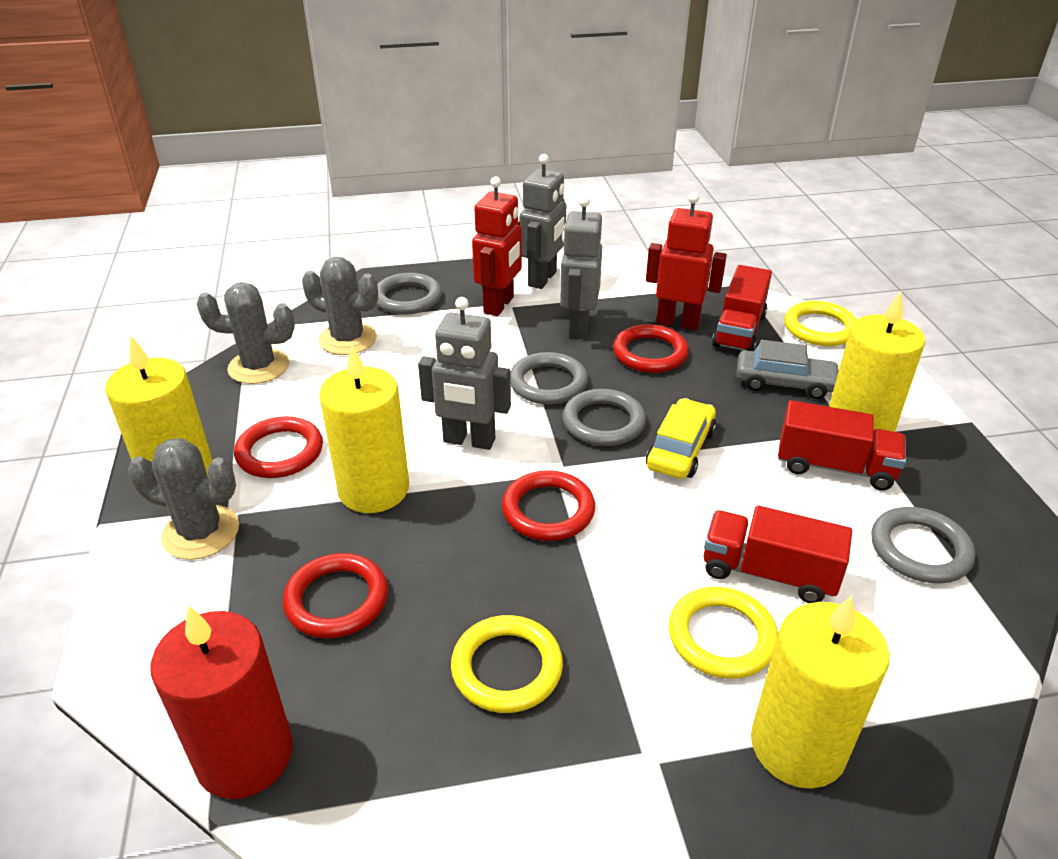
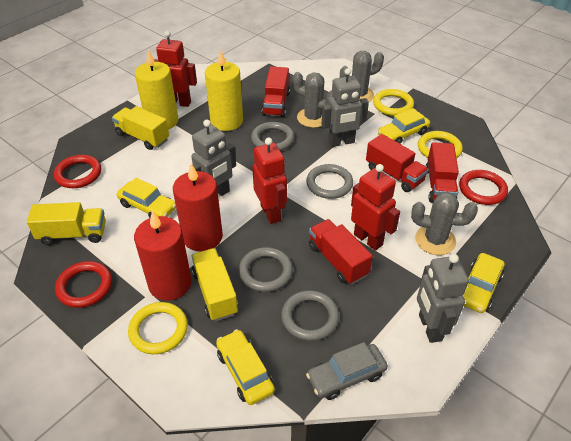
red candle: [151,605,293,799] = 1 -> [134,211,192,301] [173,164,223,252] = 2
red ring: [234,416,323,478] [282,553,388,639] [502,470,595,541] [613,324,689,373] = 4 -> [54,155,101,188] [55,261,112,308] [459,170,508,205] = 3
red robot: [472,177,522,316] [646,192,727,330] = 2 -> [154,31,197,107] [252,138,287,224] [351,164,400,251] = 3
red truck: [703,505,852,603] [712,265,772,351] [778,400,906,491] = 3 -> [262,66,290,117] [309,219,373,284] [366,134,429,192] [426,142,459,203] = 4
yellow candle: [105,335,212,478] [319,345,409,513] [751,595,890,789] [829,291,925,432] = 4 -> [135,50,178,130] [205,50,243,131] = 2
yellow car: [646,398,716,479] = 1 -> [117,178,176,218] [216,329,275,405] [378,108,430,144] [463,253,504,313] = 4
yellow truck: none = 0 -> [27,202,106,245] [112,106,169,150] [191,248,238,321] = 3

